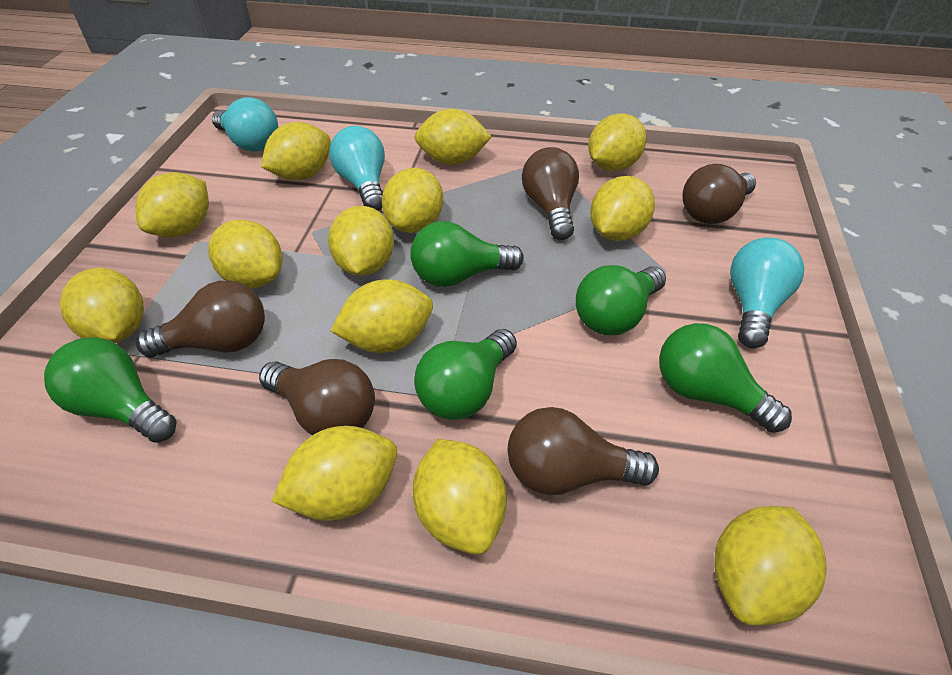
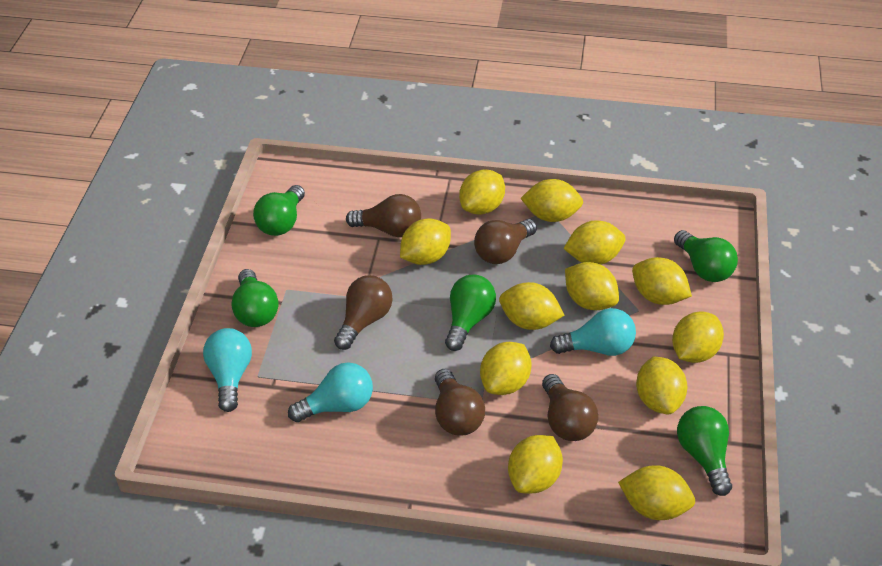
yellow lemon: [60,268,144,343] [136,172,209,237] [208,220,282,288] [261,122,331,180] [272,426,397,521] [328,206,394,276] [330,279,433,353] [382,168,443,233] [413,439,507,555] [414,109,492,165] [588,113,647,171] [590,176,655,241] [715,506,827,626] = 13 -> [400,218,451,265] [459,169,505,215] [480,342,532,395] [499,282,565,330] [508,435,563,494] [521,179,583,222] [563,220,626,265] [565,262,619,310] [618,465,695,520] [632,257,692,305] [636,357,687,414] [672,312,724,363] = 12

